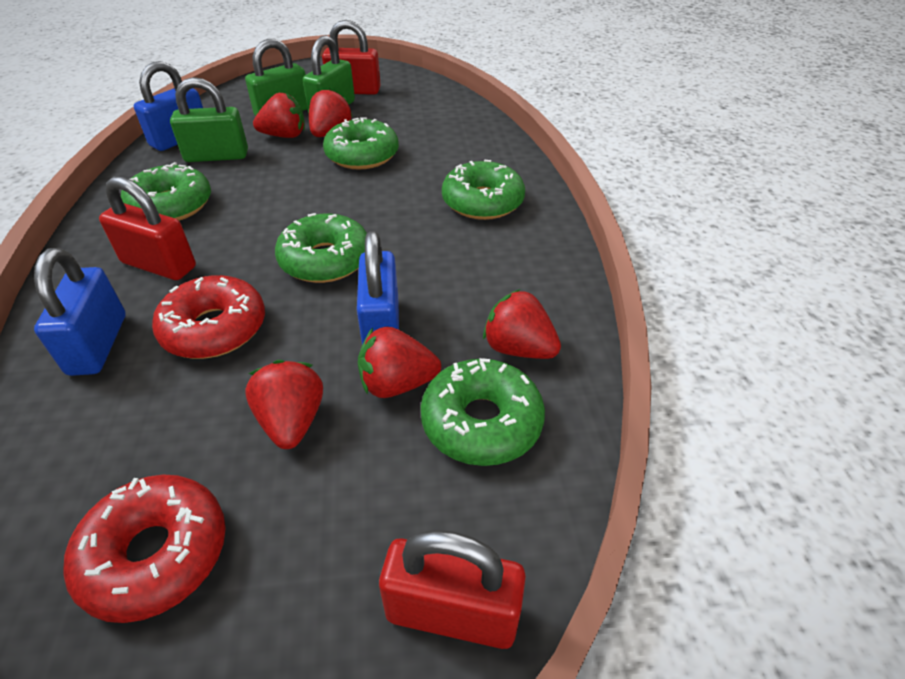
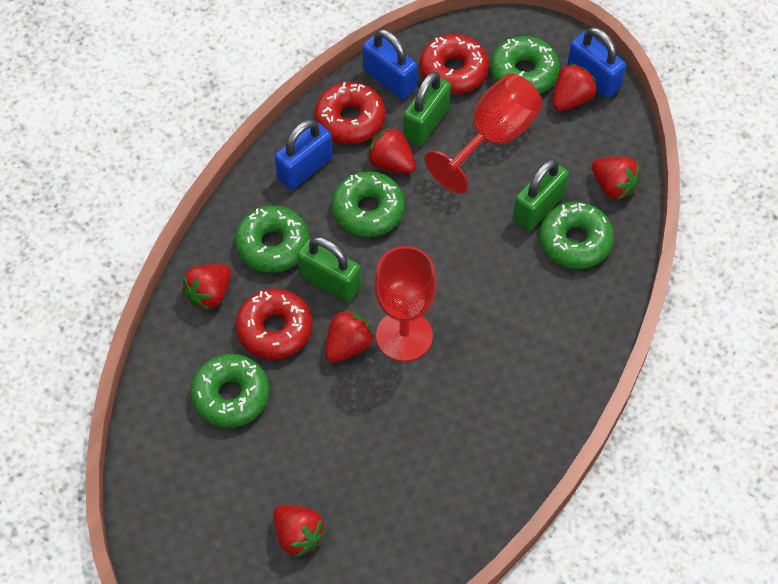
red donut: [63,474,226,623] [152,275,265,359] = 2 -> [236,289,312,359] [315,82,385,144] [420,34,489,94] = 3
red goblet: none = 0 -> [374,246,437,362] [425,74,543,194] = 2
red padlock: [99,177,196,280] [322,20,381,95] [379,530,526,649] = 3 -> none = 0
red strawberry: [245,360,323,449] [253,93,305,138] [309,88,353,137] [358,327,441,398] [483,289,561,359] = 5 -> [182,264,231,310] [273,505,326,558] [325,310,375,363] [367,127,416,174] [553,63,597,111] [592,156,641,200] = 6

